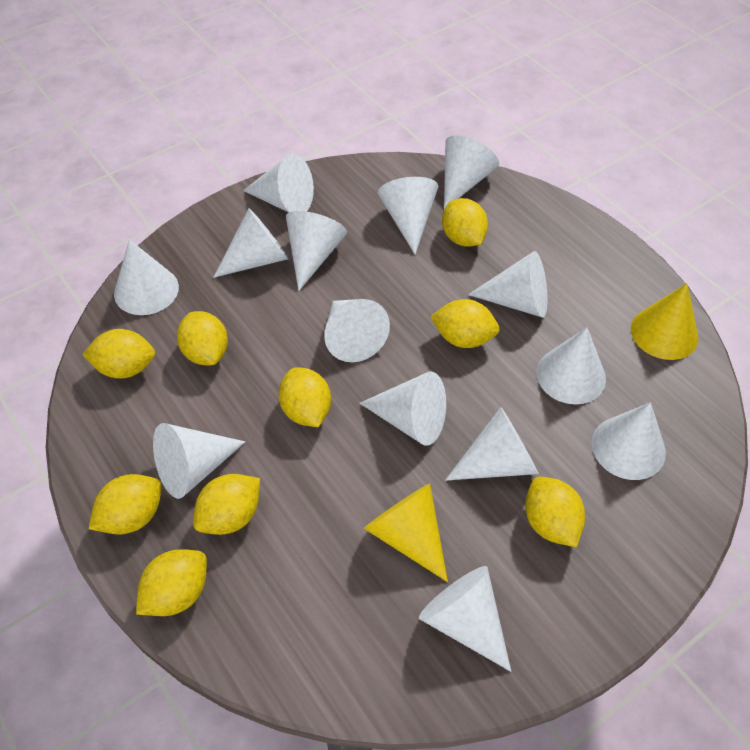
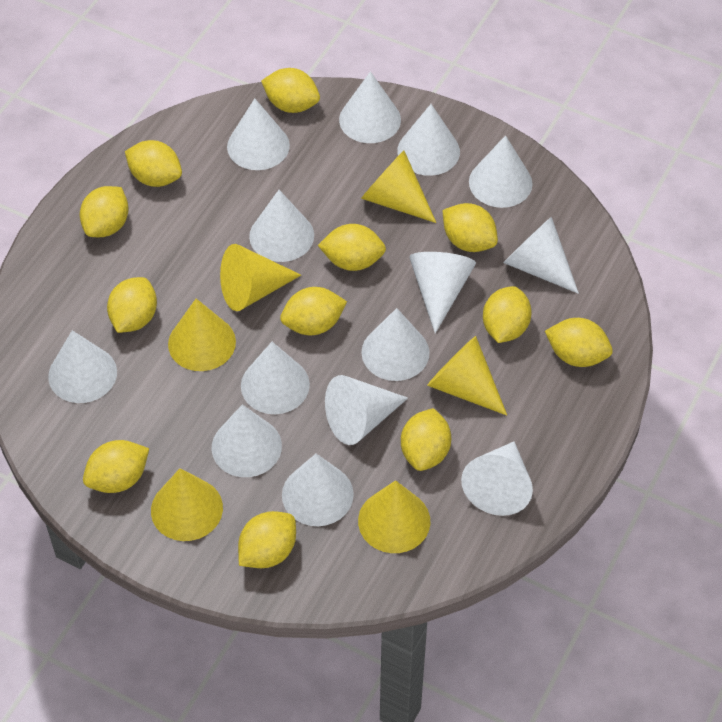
yellow cone: [364,483,448,582] [631,284,699,360] = 2 -> [151,468,223,541] [168,299,236,371] [220,244,301,311] [358,480,430,553] [361,150,436,223] [427,336,507,415] = 6
yellow lemon: [82,329,155,379] [89,474,162,534] [136,549,207,616] [177,311,228,366] [193,474,260,535] [278,367,331,427] [430,299,500,348] [442,198,488,247] [525,477,585,547] = 9 -> [80,186,129,237] [83,440,149,493] [107,277,157,333] [125,140,182,187] [238,511,296,568] [261,68,320,113] [280,287,347,335] [318,224,386,271] [401,408,451,471] [443,203,498,252] [483,286,532,343] [545,318,613,367] = 12

